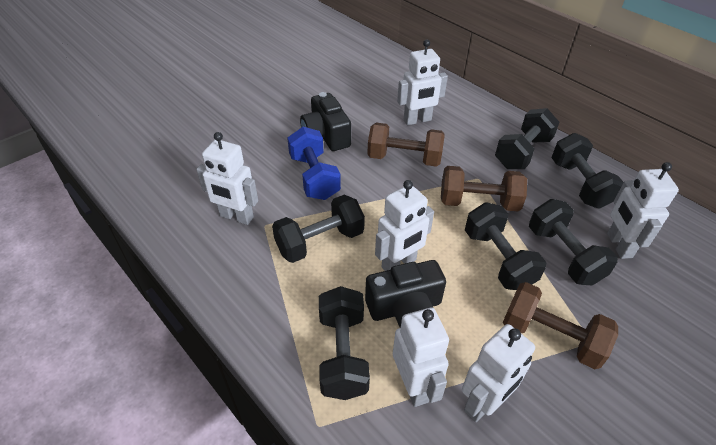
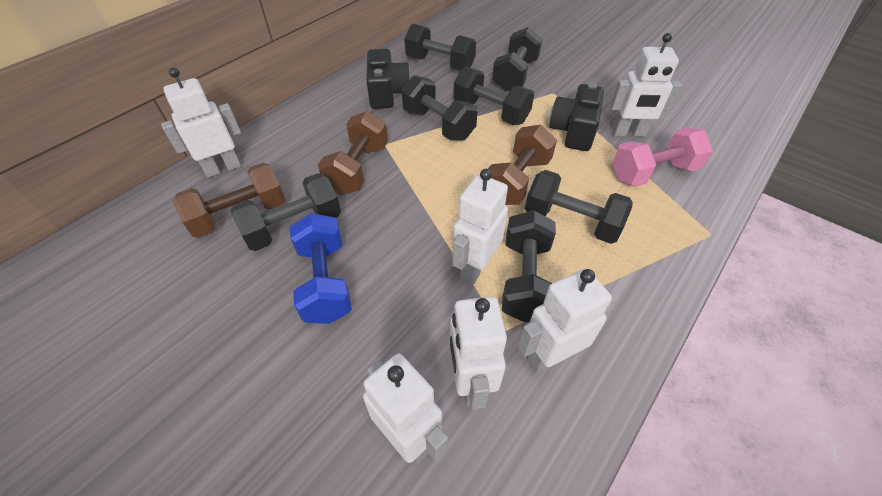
black dumbbell: [272,195,365,263] [319,286,370,400] [465,202,547,290] [495,108,560,169] [529,199,618,286] [551,133,624,209] = 6 -> [231,173,341,251] [402,75,478,141] [404,24,476,71] [453,67,534,125] [492,27,542,91] [502,210,556,322] [525,170,633,244] = 7
pink dumbbell: none = 0 -> [613,128,713,187] = 1

